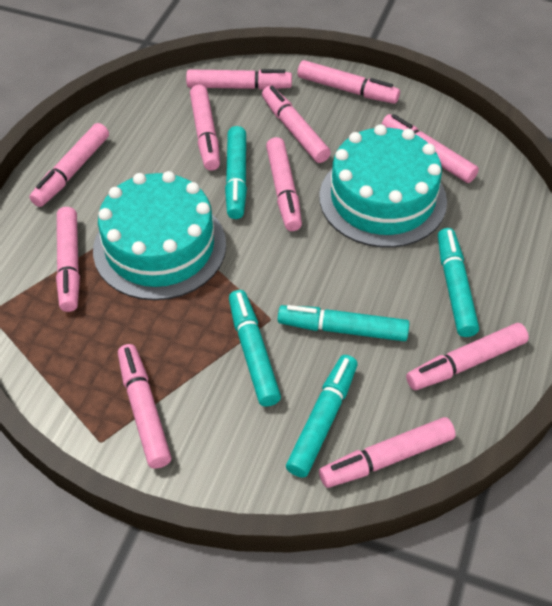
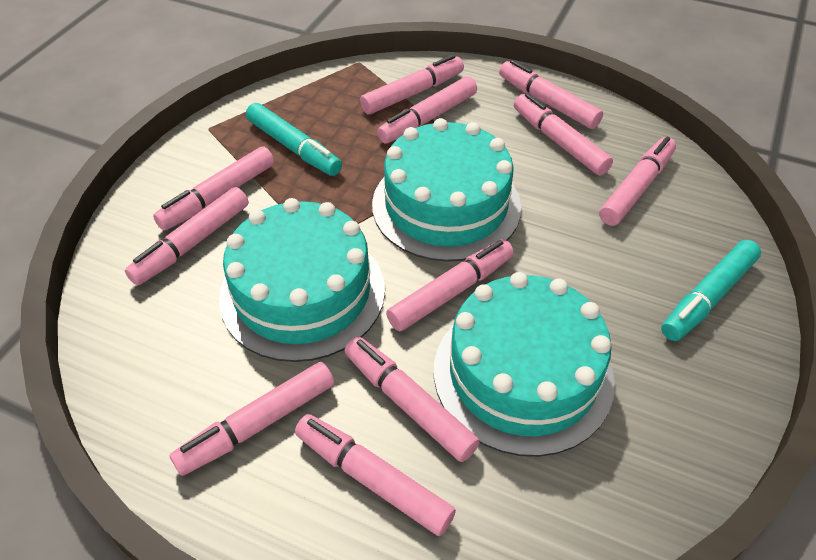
turquoise cake: [93,171,226,300] [319,124,447,248] = 2 -> [219,198,385,362] [372,118,521,262] [434,272,615,457] = 3
turquoise marker: [225,126,247,219] [229,290,281,407] [278,305,409,341] [286,355,357,478] [438,228,479,337] = 5 -> [246,103,342,176] [661,240,761,341] = 2

